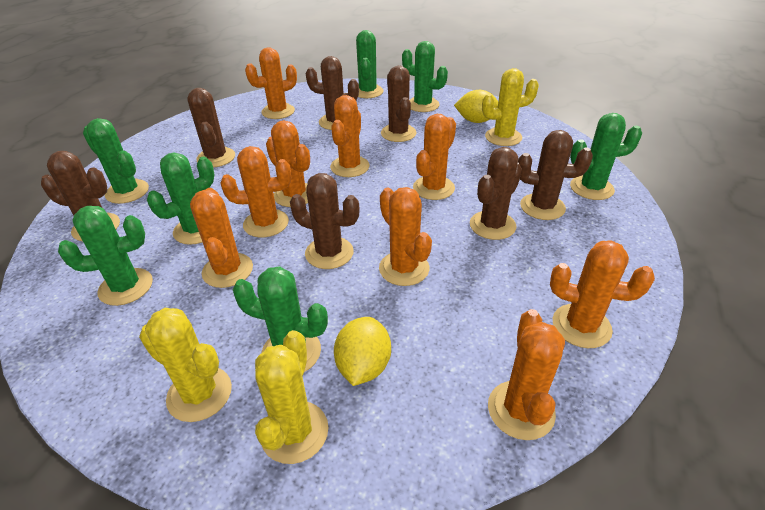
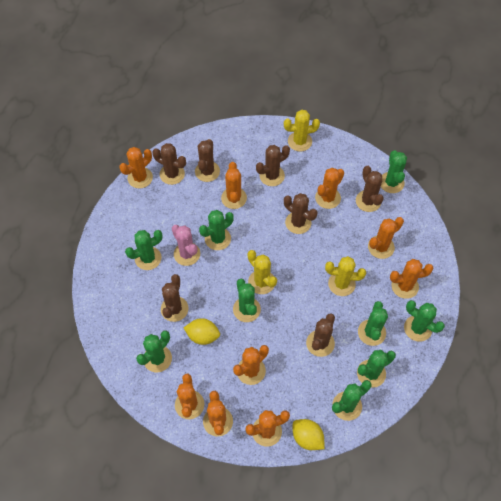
green cactus: [58,206,153,306] [83,118,149,204] [147,153,214,245] [233,266,328,372] [356,30,384,98] [402,41,448,112] [570,113,642,200] = 7 -> [125,230,163,270] [136,331,172,372] [199,210,234,250] [233,279,261,322] [332,380,372,421] [357,350,396,388] [358,301,388,346] [381,150,407,193] [404,300,445,342] = 9
pink cactus: none = 0 -> [172,225,200,266] = 1

